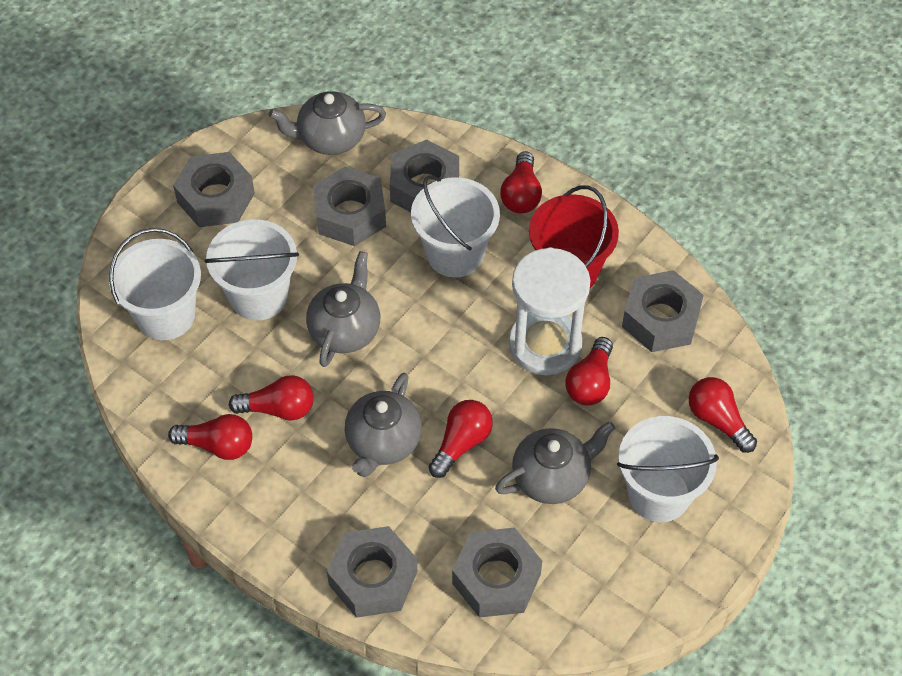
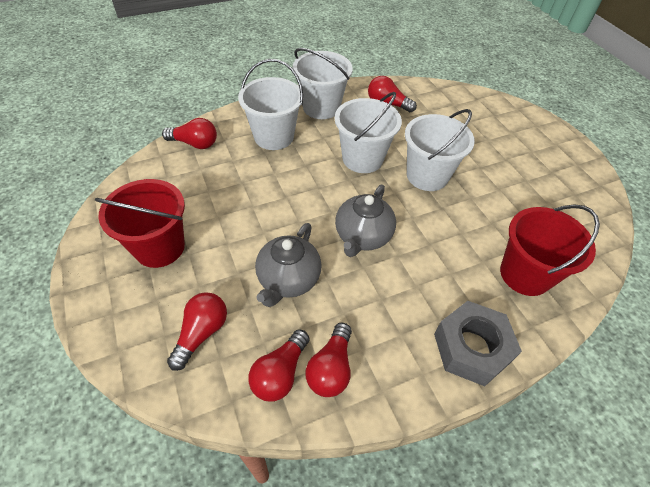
grey nut: [173,152,255,227] [313,166,386,246] [327,526,417,618] [390,140,459,212] [452,528,542,618] [622,270,704,352] = 6 -> [434,301,522,386] = 1
grey teapot: [268,91,386,155] [306,251,380,367] [345,373,422,477] [495,421,615,504] = 4 -> [255,223,321,307] [335,185,396,257] = 2
red bucket: [529,185,619,288] = 1 -> [95,179,185,268] [500,204,600,296] = 2
red light bulb: [168,414,252,460] [229,375,314,421] [429,400,493,478] [500,151,542,214] [565,337,613,406] [689,377,757,453] = 6 -> [162,118,217,149] [167,292,227,371] [248,329,310,402] [306,322,352,397] [368,76,417,113] = 5
white hourglass: [509,247,591,375] = 1 -> none = 0

